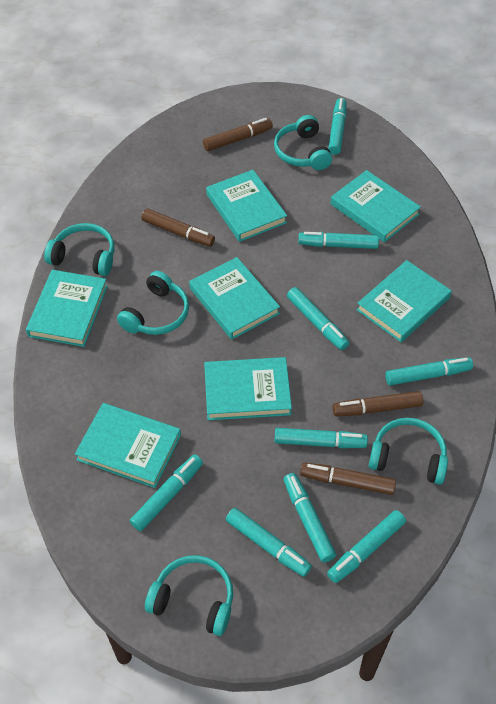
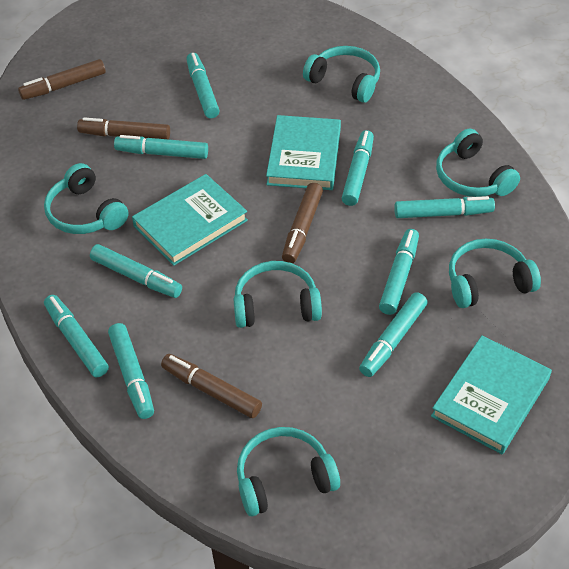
turquoise book: [26,270,108,347] [75,403,181,488] [189,257,280,340] [204,357,292,420] [206,170,287,242] [330,170,421,242] [356,260,452,342] = 7 -> [132,174,248,266] [266,115,341,190] [431,335,552,454] = 3
turquoise headphones: [44,223,115,276] [117,271,189,335] [145,555,233,636] [274,115,332,170] [369,418,448,485] = 5 -> [44,163,129,234] [233,261,322,328] [237,427,340,516] [303,46,380,103] [436,129,520,197] [449,239,541,308] = 6

